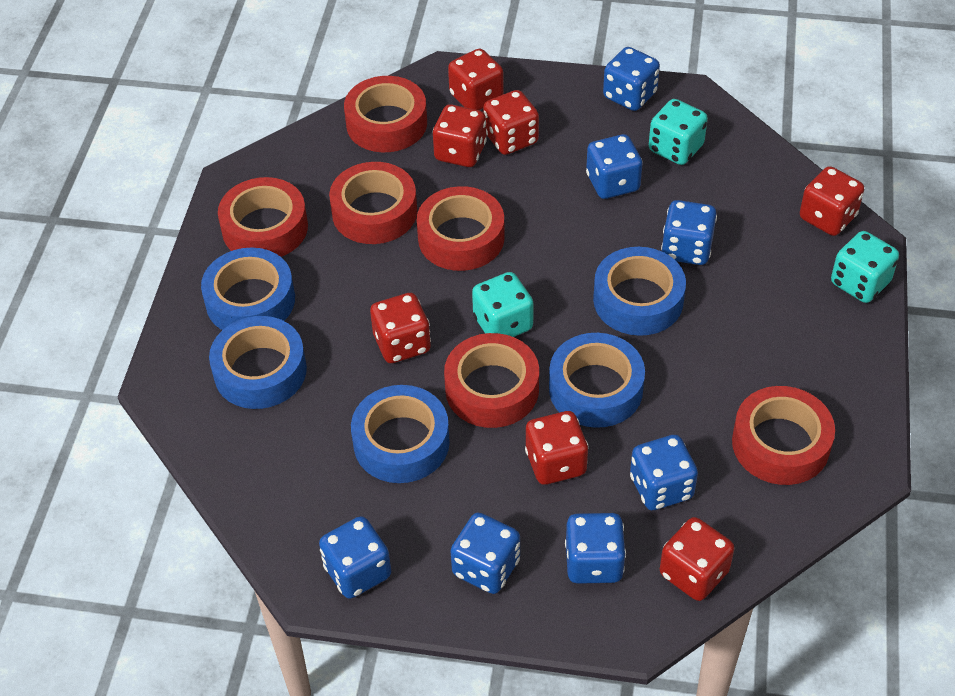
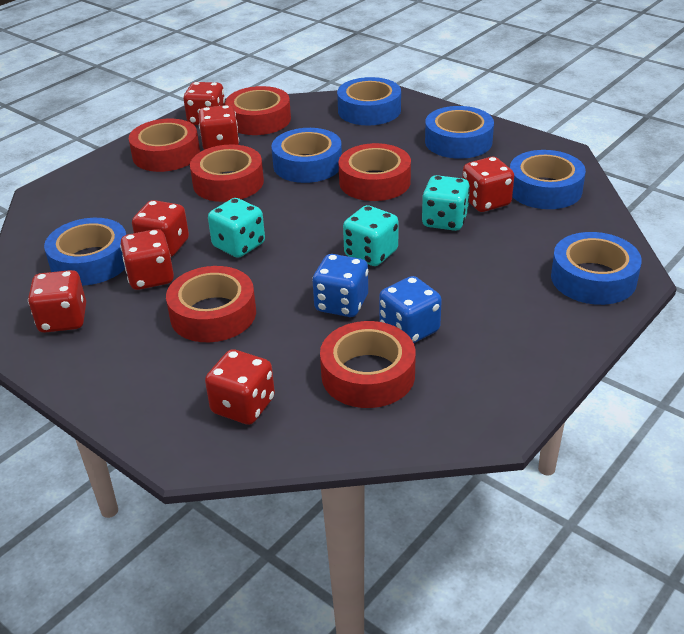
blue dice: [319,516,391,599] [451,513,520,594] [565,513,626,584] [586,134,643,199] [603,47,660,111] [630,435,698,510] [661,200,717,265] = 7 -> [312,254,368,317] [379,276,442,343] = 2
blue tape: [201,248,295,330] [209,316,307,409] [351,385,450,483] [549,333,645,428] [593,247,686,336] = 5 -> [44,218,126,286] [271,128,342,183] [337,77,401,125] [425,106,494,159] [510,150,586,209] [551,232,642,305] = 6

